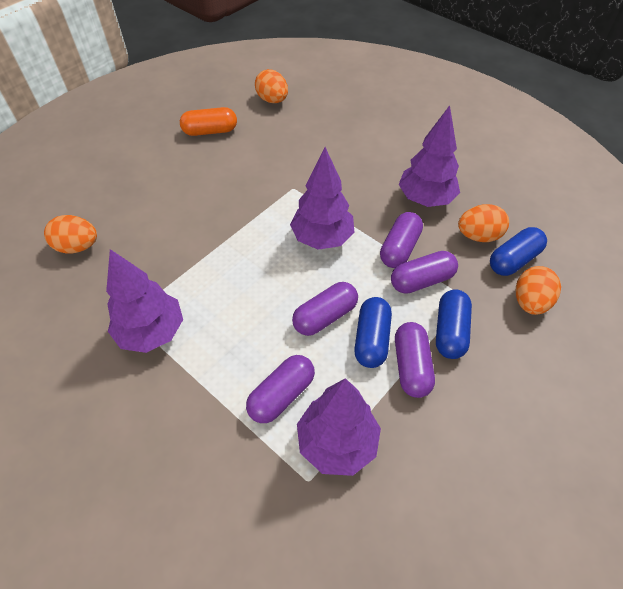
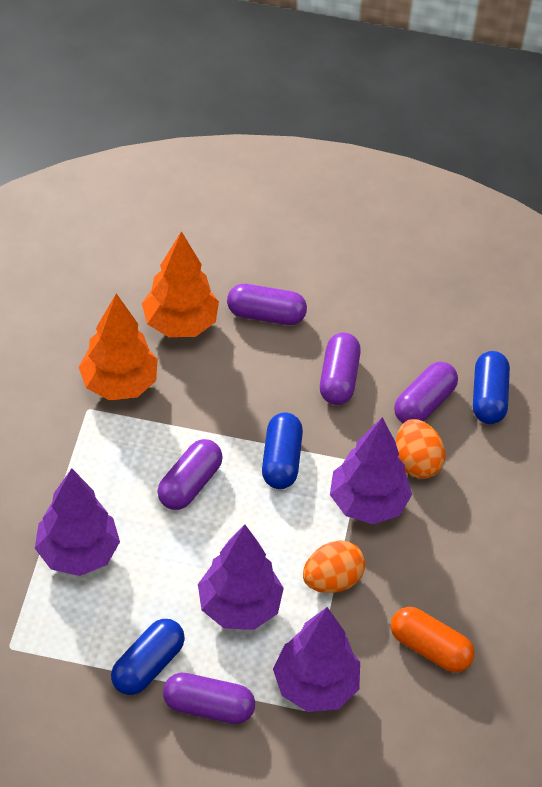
orange egg: [44,215,97,254] [255,69,288,103] [458,204,509,242] [516,266,561,315] = 4 -> [303,540,365,593] [396,419,446,479] = 2
orange tree: none = 0 -> [79,293,158,400] [142,231,219,337] = 2

